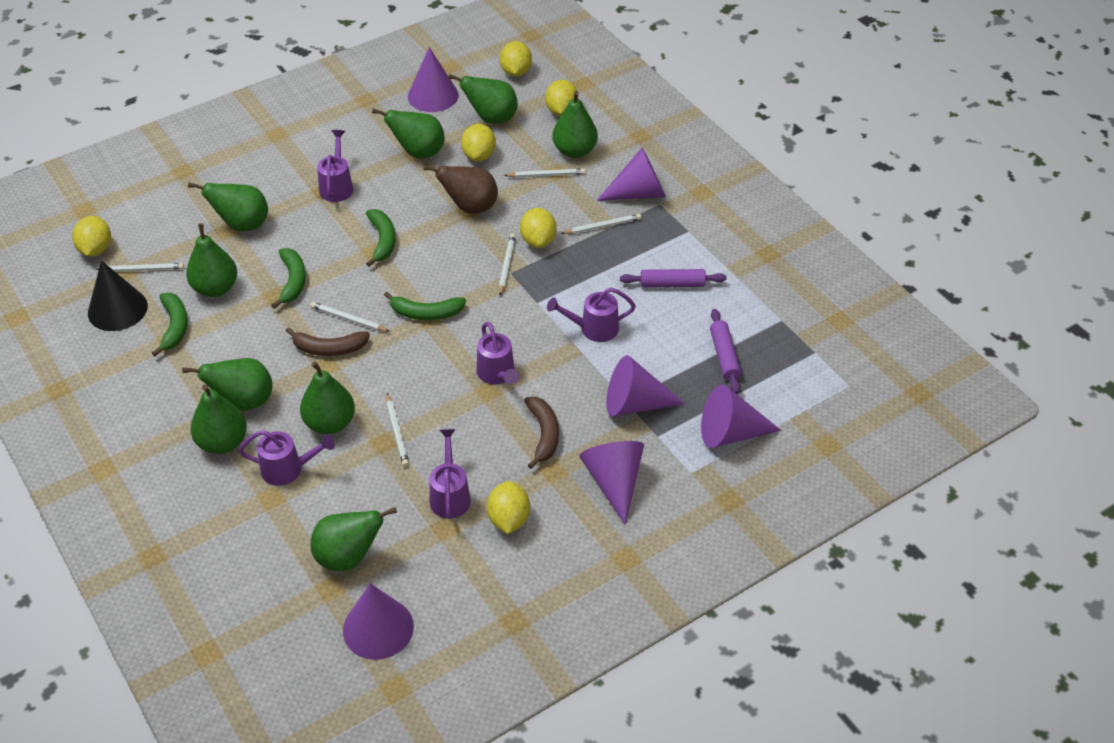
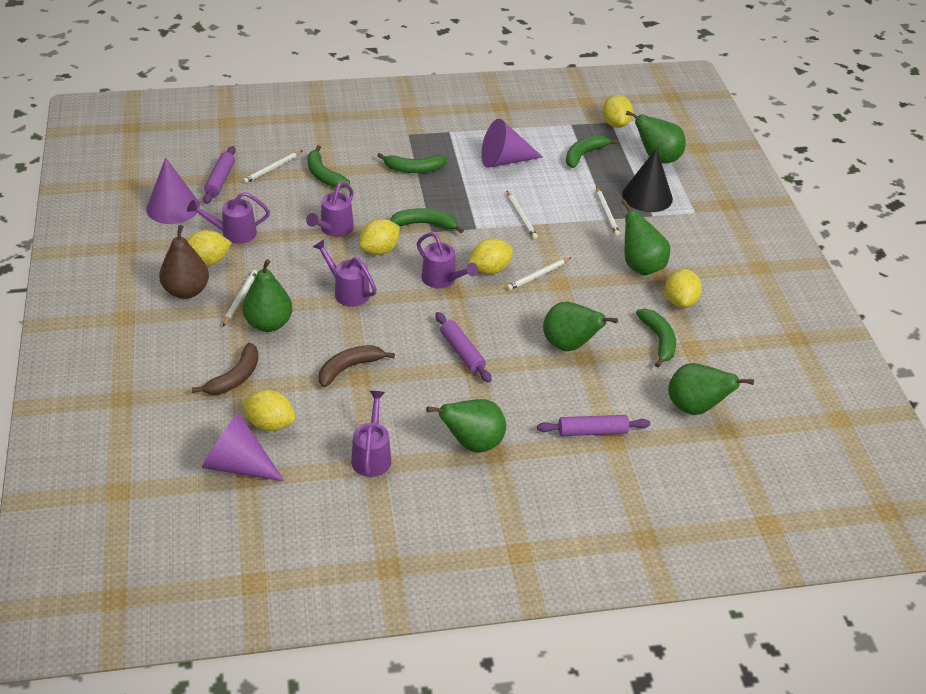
green banana: [152,293,188,356] [271,248,306,309] [366,209,395,267] [384,292,466,320] = 4 -> [308,145,350,188] [377,153,447,173] [390,208,464,233] [566,135,618,168] [636,309,676,368] = 5
green pear: [182,358,273,411] [186,223,237,297] [188,182,268,232] [191,384,247,454] [300,361,355,434] [310,507,397,571] [372,109,445,158] [448,74,518,124] [552,91,598,158] = 9 -> [242,259,293,332] [426,399,506,453] [543,302,618,351] [621,199,670,275] [626,110,686,163] [668,363,754,415] = 6
purple cone: [343,583,414,660] [408,47,459,112] [579,441,644,525] [597,148,666,201] [606,355,685,416] [701,385,781,448] = 6 -> [146,158,200,224] [202,413,285,482] [481,119,542,168] = 3
purple rolling pin: [620,269,727,287] [710,309,741,394] = 2 -> [203,146,236,204] [435,312,492,383] [537,415,650,436] = 3
white pencil: [96,263,184,272] [311,302,390,332] [386,393,409,467] [499,234,516,295] [504,169,585,178] [561,214,641,234] = 6 -> [223,270,257,326] [243,150,303,183] [507,191,538,239] [507,258,571,290] [596,187,620,236] = 5

